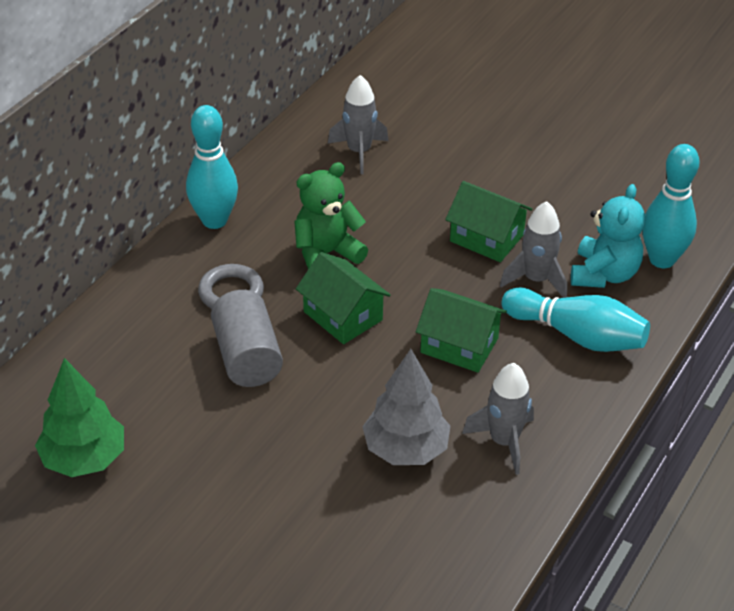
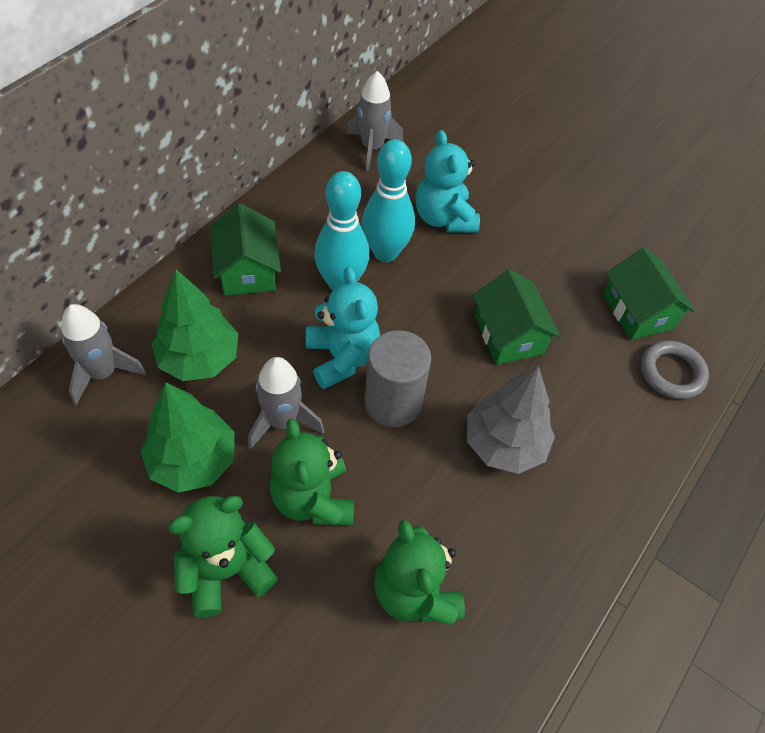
green teddy bear: [294,162,368,269] = 1 -> [168,496,278,617] [270,418,354,525] [374,520,465,625] = 3
green tree: [35,358,124,477] = 1 -> [140,382,235,493] [152,269,239,381] = 2
turquoise bowling pin: [186,105,238,229] [502,288,650,352] [642,144,699,268] = 3 -> [314,171,369,291] [362,139,415,262] = 2
turquoise teddy bear: [571,184,645,288] = 1 -> [306,267,380,389] [416,130,480,233] = 2

